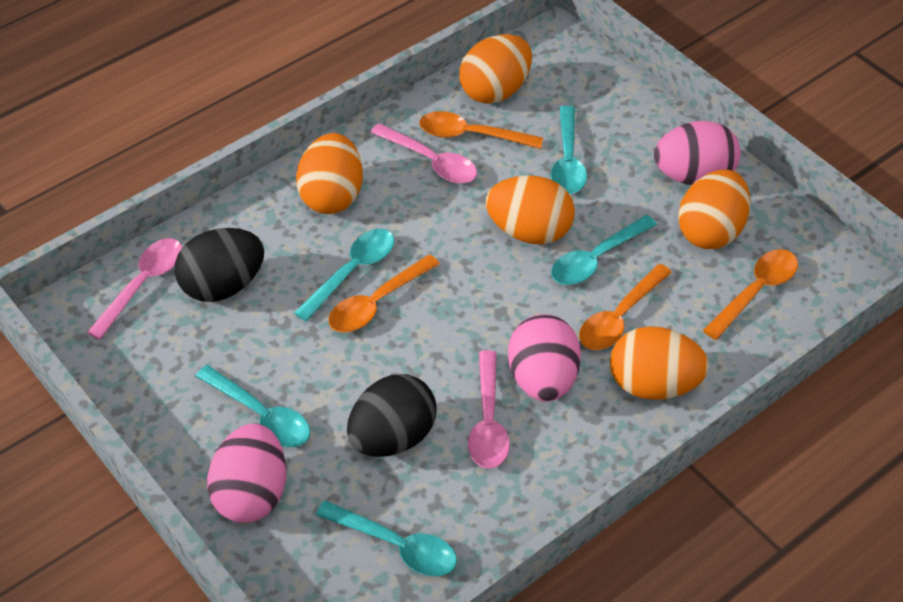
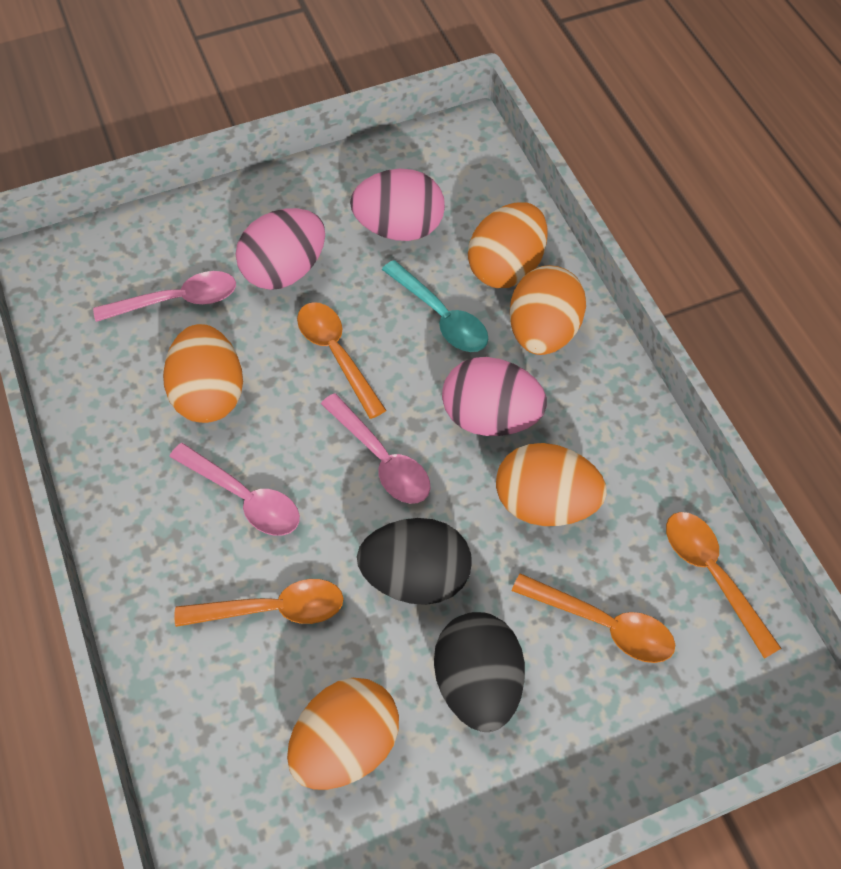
turquoise spoon: [195,365,310,447] [294,229,395,321] [316,500,457,577] [551,106,587,194] [551,215,657,285] = 5 -> [382,260,488,352] = 1

